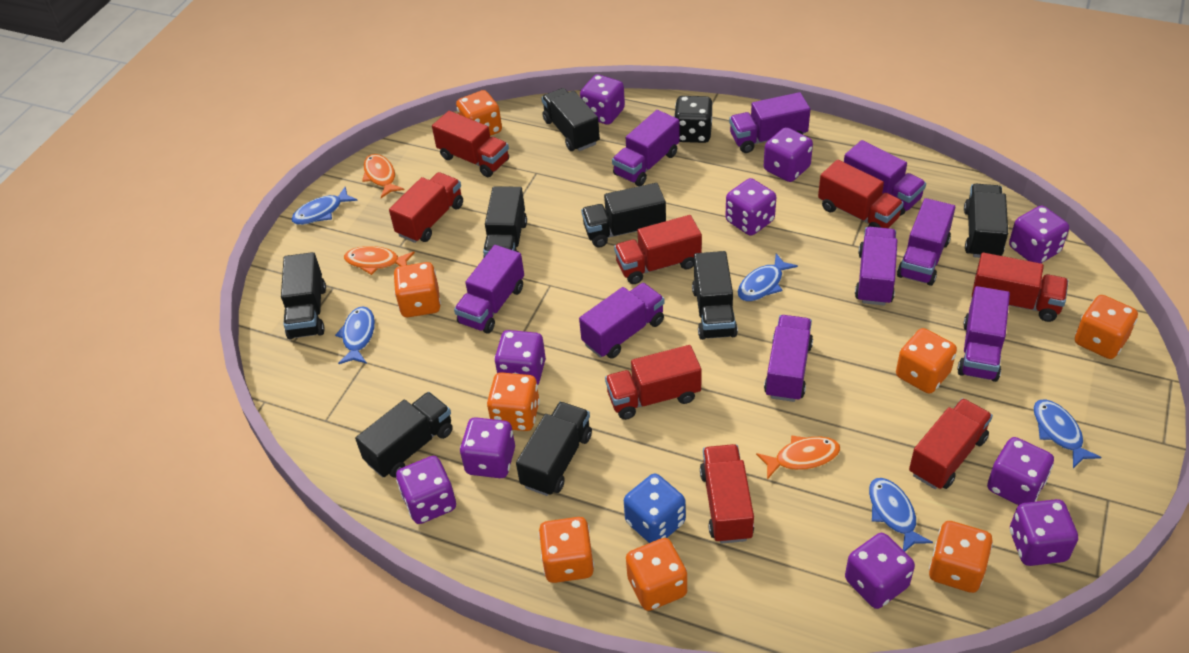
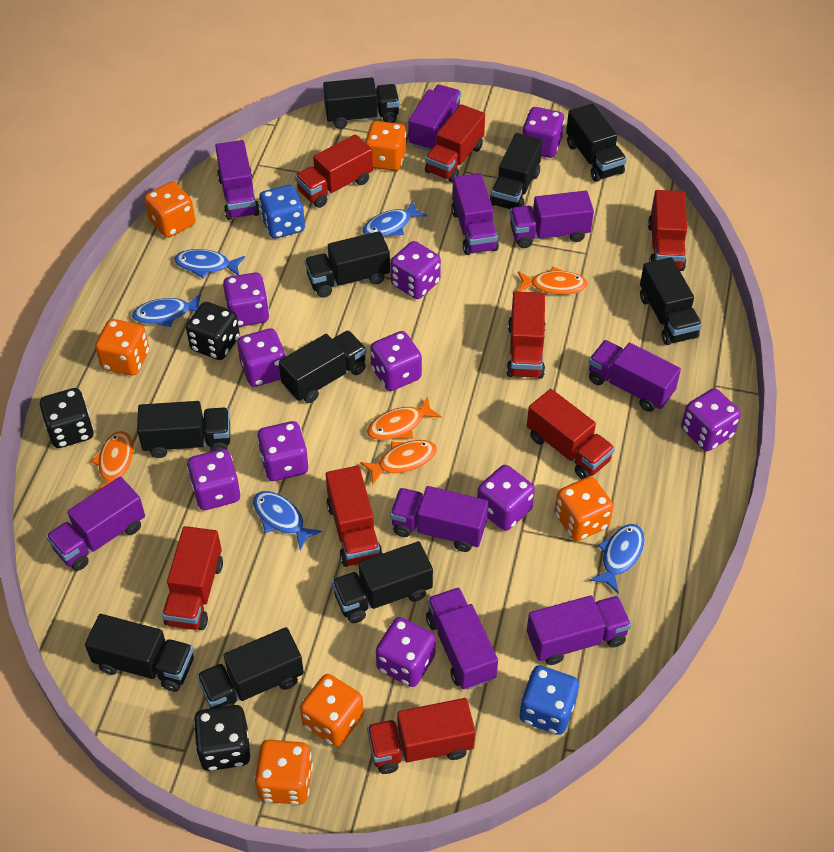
black dice: [674,96,712,143] = 1 -> [40,388,94,448] [186,302,240,360] [194,705,250,771] = 3
black truck: [281,252,326,339] [355,392,453,478] [483,186,527,258] [516,402,592,496] [541,88,600,151] [581,183,666,247] [692,251,738,340] [964,184,1008,258] = 8 -> [85,614,194,692] [137,401,230,458] [197,627,304,708] [279,330,367,403] [305,231,390,298] [323,77,400,129] [332,541,433,623] [490,133,543,210] [566,103,627,182] [640,257,702,345] = 10
blue dice: [624,474,686,543] = 1 -> [259,185,305,239] [519,665,579,735] = 2
orange dice: [393,262,441,317] [456,90,502,136] [487,372,540,431] [539,517,594,583] [626,538,687,611] [896,328,957,394] [929,521,993,593] [1075,295,1138,359] = 8 -> [95,319,149,376] [144,182,195,238] [254,740,313,805] [300,674,364,747] [365,121,406,171] [555,476,613,541] = 6
orange fish: [344,246,415,275] [362,154,405,198] [756,435,840,480] = 3 -> [91,431,133,494] [360,440,437,485] [367,397,442,440] [518,267,588,295] = 4

